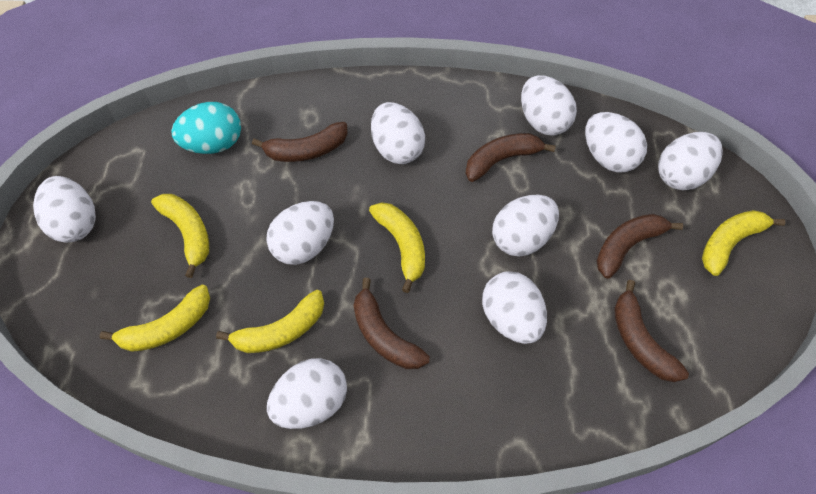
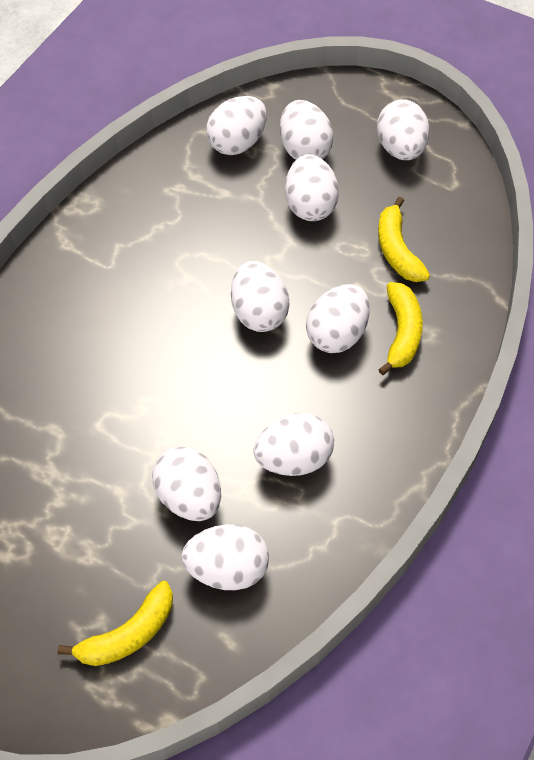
brown banana: [252,122,348,162] [353,278,430,369] [465,133,556,182] [596,214,683,279] [614,280,689,382] = 5 -> none = 0
turquoise egg: [171,102,241,154] = 1 -> none = 0
yellow banana: [99,285,210,352] [151,194,209,278] [216,290,324,353] [369,202,425,293] [702,210,786,276] = 5 -> [58,581,173,666] [378,197,430,282] [379,282,423,375] = 3

